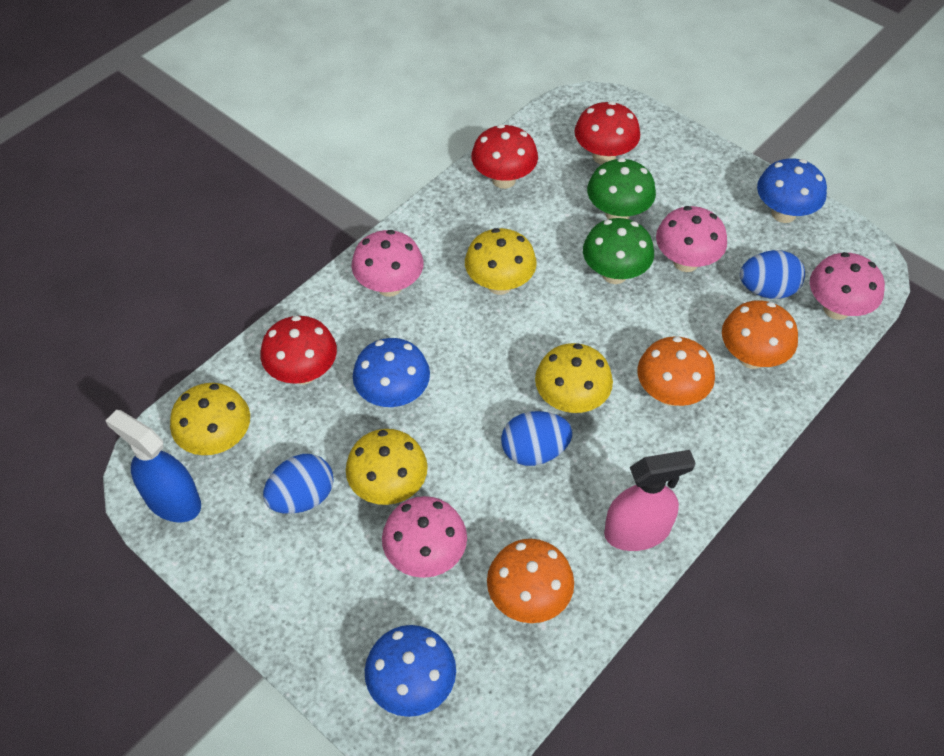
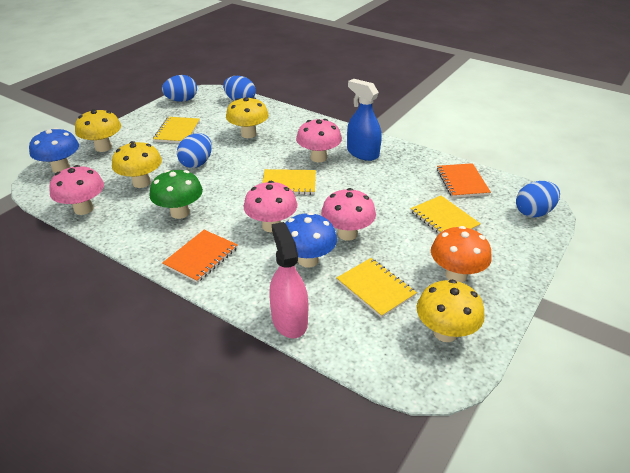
blue egg: [263,454,334,514] [501,411,573,466] [740,250,805,299] = 3 -> [162,75,197,102] [177,133,212,168] [223,76,256,101] [516,181,560,218] = 4
blue mushroom: [353,338,430,407] [365,625,456,717] [757,158,827,223] = 3 -> [29,128,79,173] [285,212,337,267] = 2
green mushroom: [583,218,654,284] [587,158,656,219] = 2 -> [150,170,203,219] = 1
orange mushroom: [487,539,574,623] [638,336,715,406] [722,301,798,369] = 3 -> [431,226,492,282] = 1
orange notebook: none = 0 -> [162,230,238,283] [437,163,491,198] = 2
red mushroom: [260,316,337,385] [471,124,538,189] [574,101,640,165] = 3 -> none = 0
yellow notebook: none = 0 -> [153,117,200,143] [262,169,316,195] [337,258,417,318] [410,196,481,234] = 4

